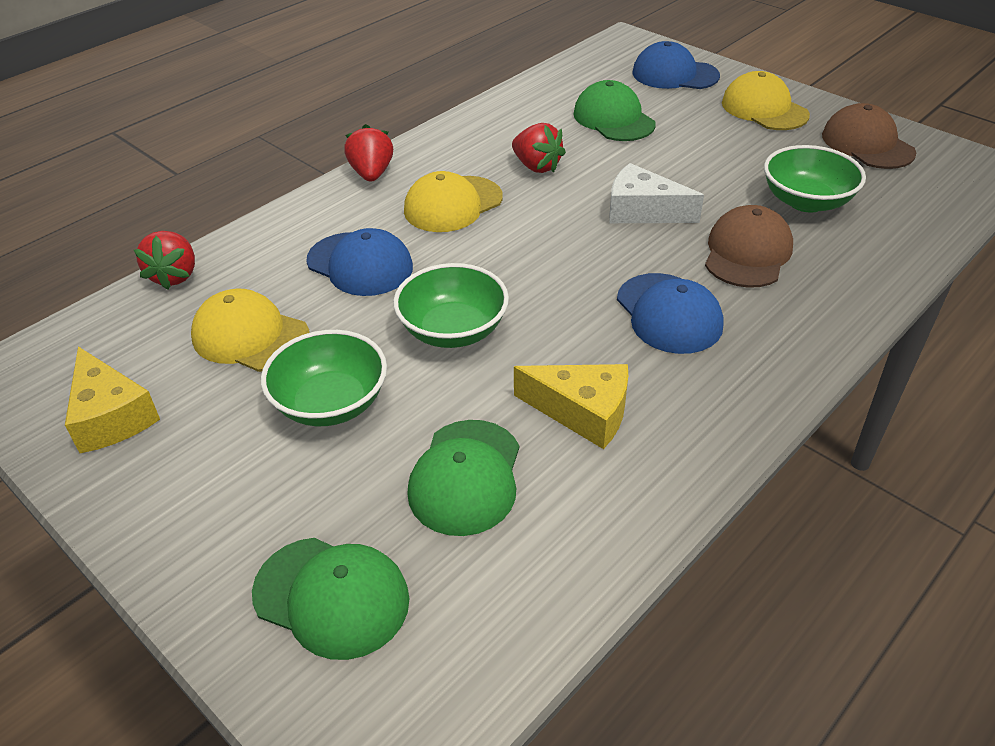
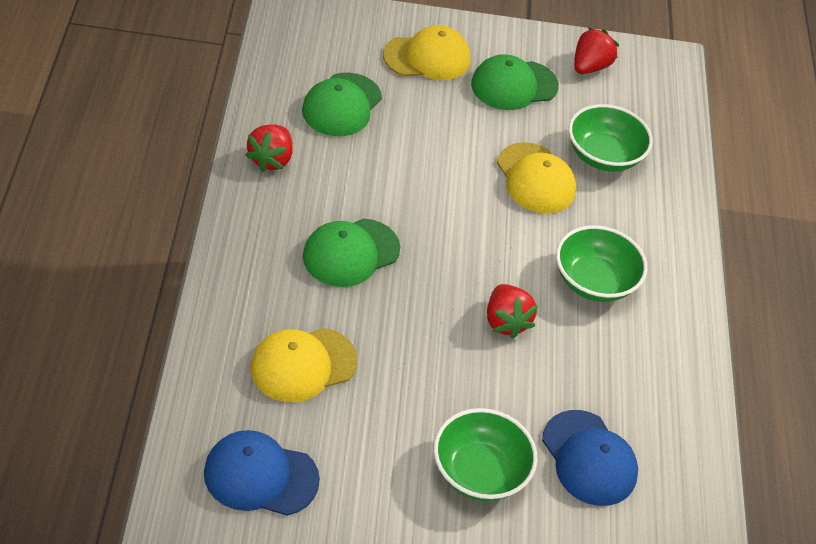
blue cap: [306,228,413,296] [617,273,724,354] [632,41,720,89] = 3 -> [204,430,320,516] [542,410,638,506] = 2
brown cap: [705,205,793,288] [822,103,916,169] = 2 -> none = 0
white cheese: [609,163,704,223] = 1 -> none = 0
yellow cheese: [65,346,160,453] [514,364,628,449] = 2 -> none = 0

